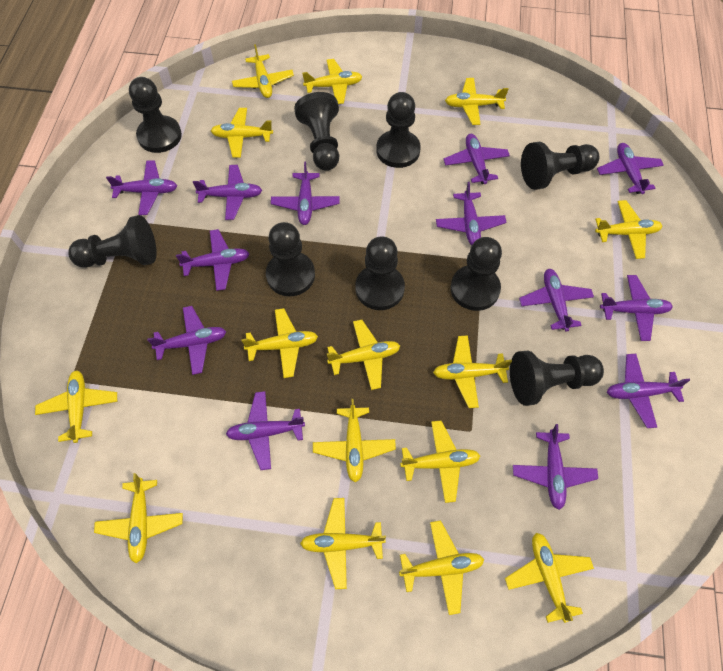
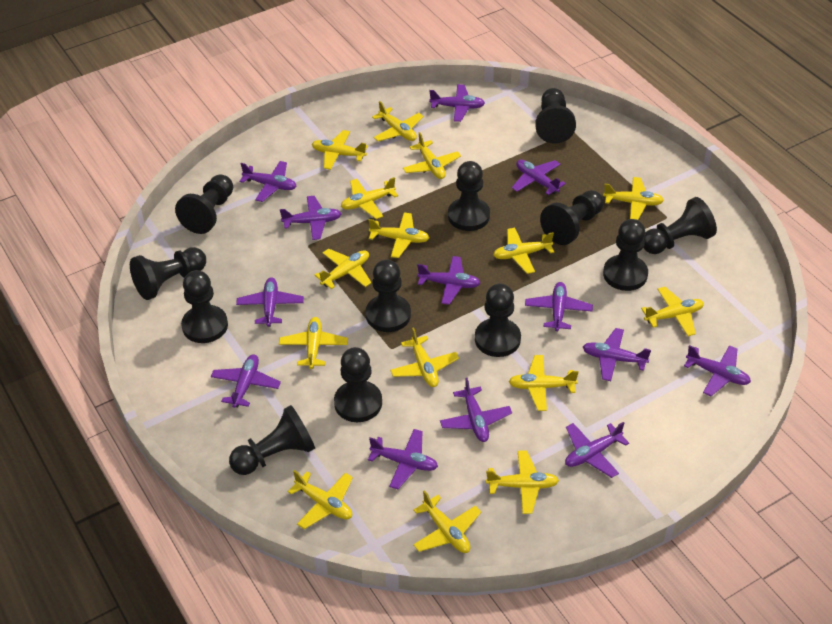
black pawn: [68,215,157,268] [129,77,182,153] [266,222,315,296] [294,92,339,170] [355,237,405,310] [376,92,421,168] [451,237,502,311] [510,351,604,406] [521,142,599,190] = 9 -> [130,247,206,300] [175,175,233,234] [181,270,228,343] [229,405,315,475] [334,347,382,422] [366,259,411,332] [448,161,490,231] [475,283,521,357] [535,88,576,143] [540,190,604,245] [603,219,648,291] [644,197,717,254] = 12

